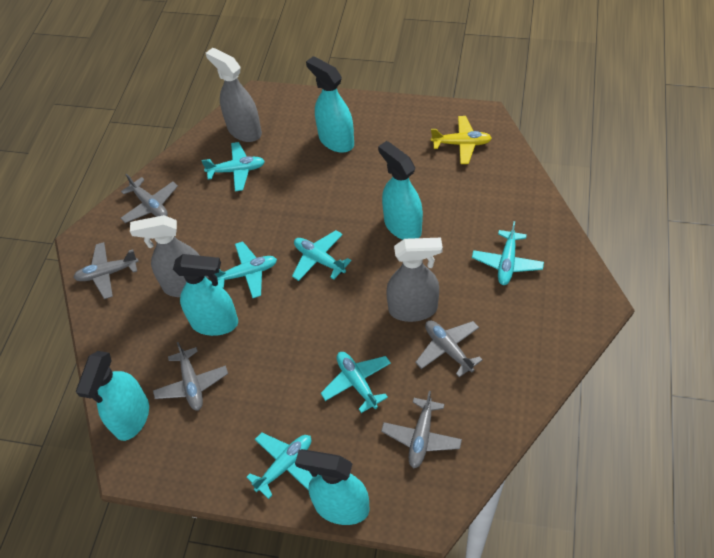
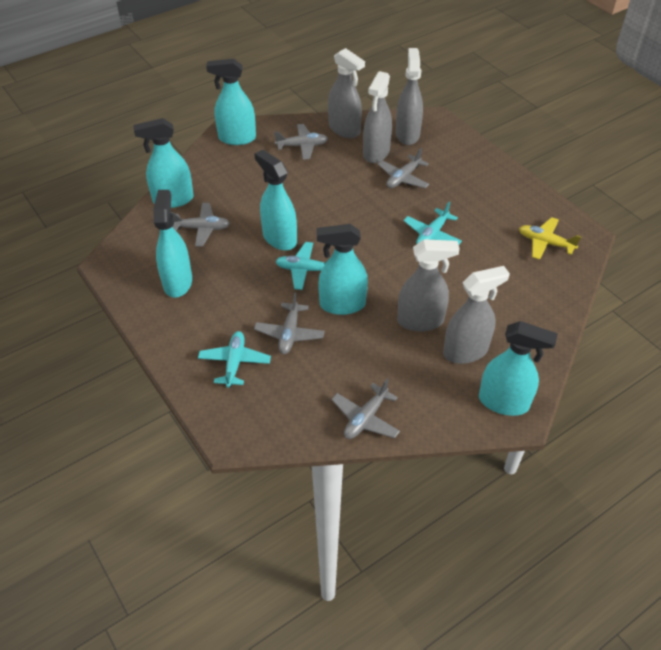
grey spray bottle: [130,215,209,297] [206,48,262,142] [386,238,443,322] = 3 -> [328,48,365,138] [363,71,392,163] [396,48,423,145] [397,239,459,331] [443,266,510,364] = 5
turquoise plane: [201,142,265,191] [215,242,277,298] [247,432,313,499] [292,230,352,281] [321,352,391,413] [472,221,544,285] = 6 -> [198,331,271,388] [275,242,328,290] [403,201,462,244] = 3
turquoise spray bottle: [76,351,149,441] [173,254,238,336] [295,449,369,525] [306,56,354,153] [378,141,423,240] = 5 -> [133,118,194,208] [153,190,192,298] [206,59,256,145] [254,149,297,251] [316,224,368,315] [479,321,558,416] = 6

